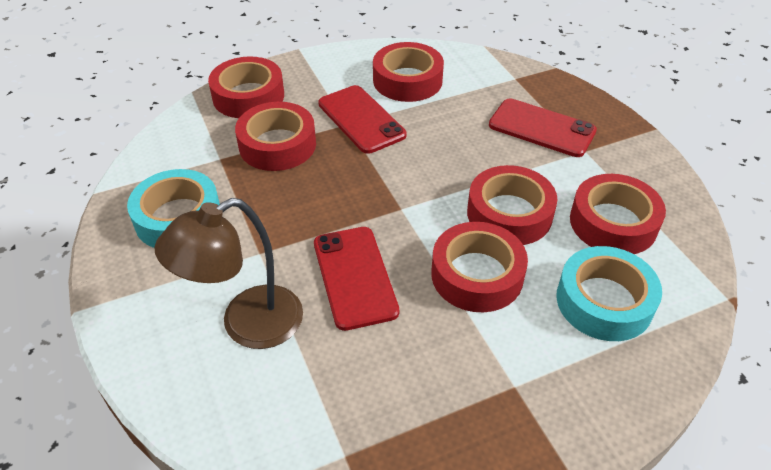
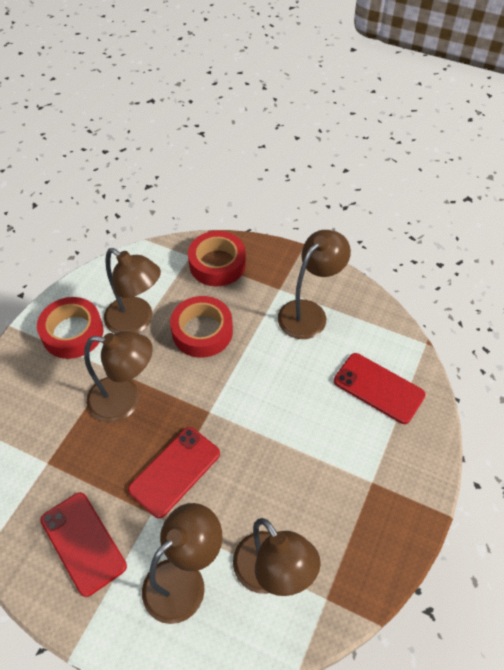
brown lamp: [154,198,303,349] = 1 -> [84,331,153,422] [104,248,161,334] [142,503,222,624] [233,518,321,596] [278,230,351,339] = 5
red tape: [208,56,284,118] [235,102,316,171] [373,42,444,102] [431,222,528,312] [467,165,558,245] [570,174,666,254] = 6 -> [37,297,103,359] [170,296,233,358] [188,231,246,287] = 3
turquoise tape: [127,169,220,248] [556,246,662,341] = 2 -> none = 0

